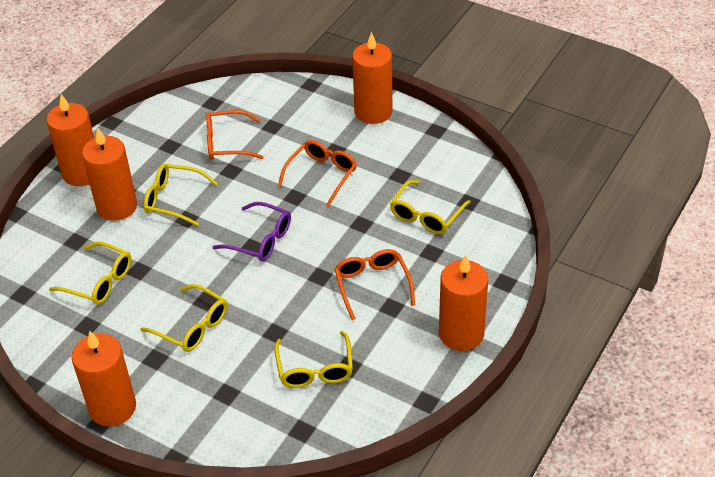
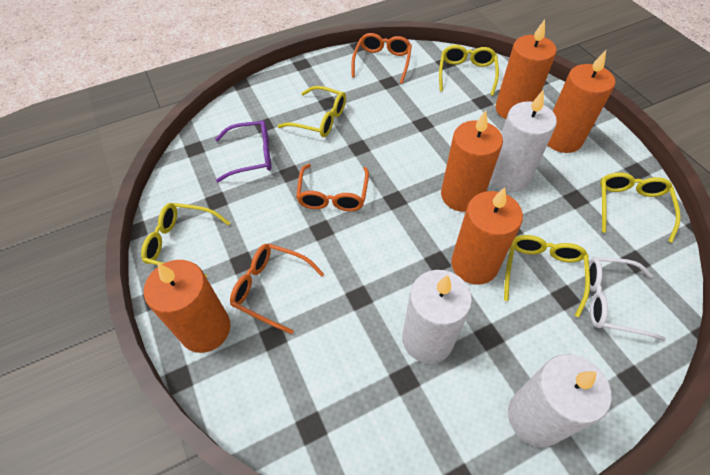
white candle: none = 0 -> [402,270,472,364] [491,90,557,192] [508,354,611,447] = 3
white glasses: none = 0 -> [589,257,666,341] = 1

